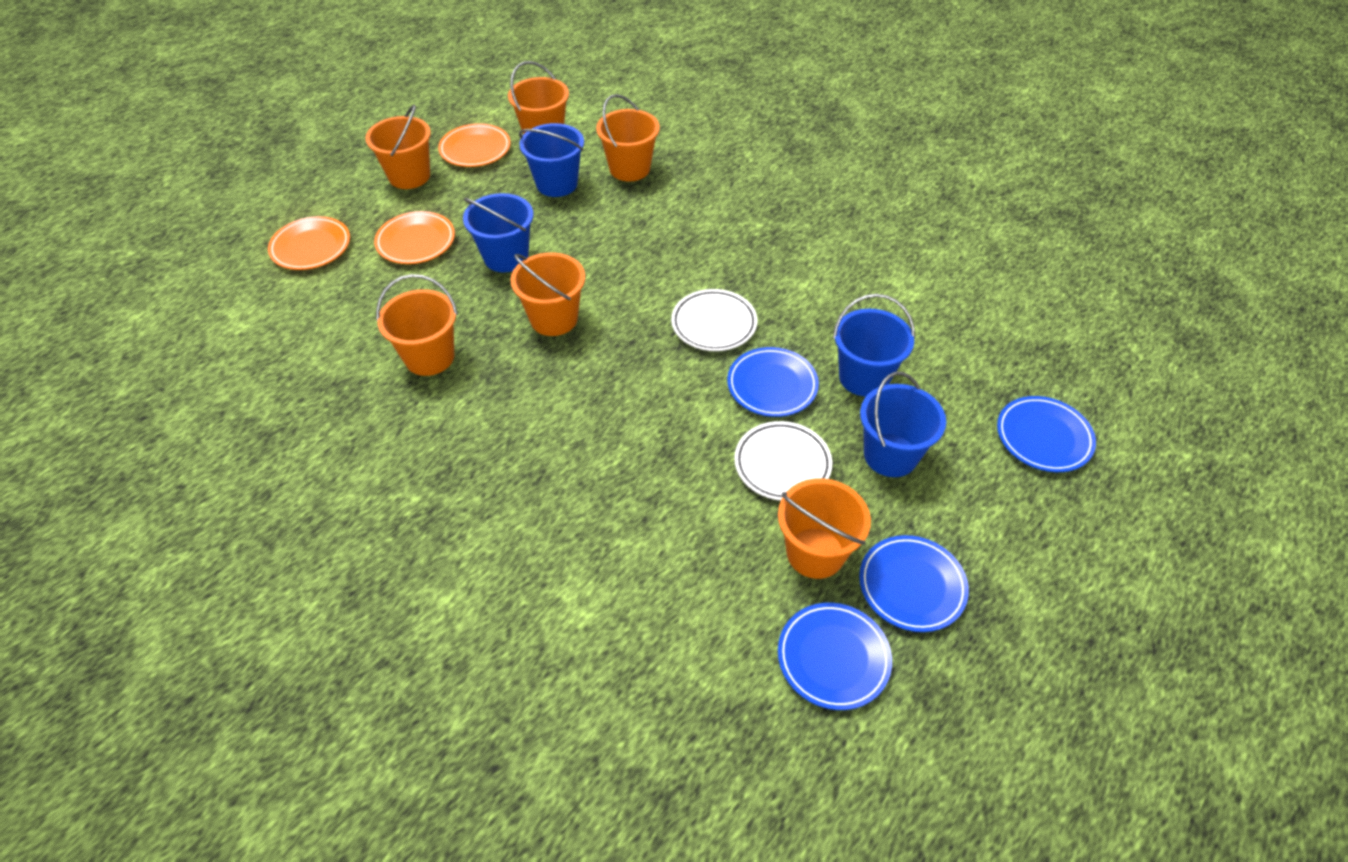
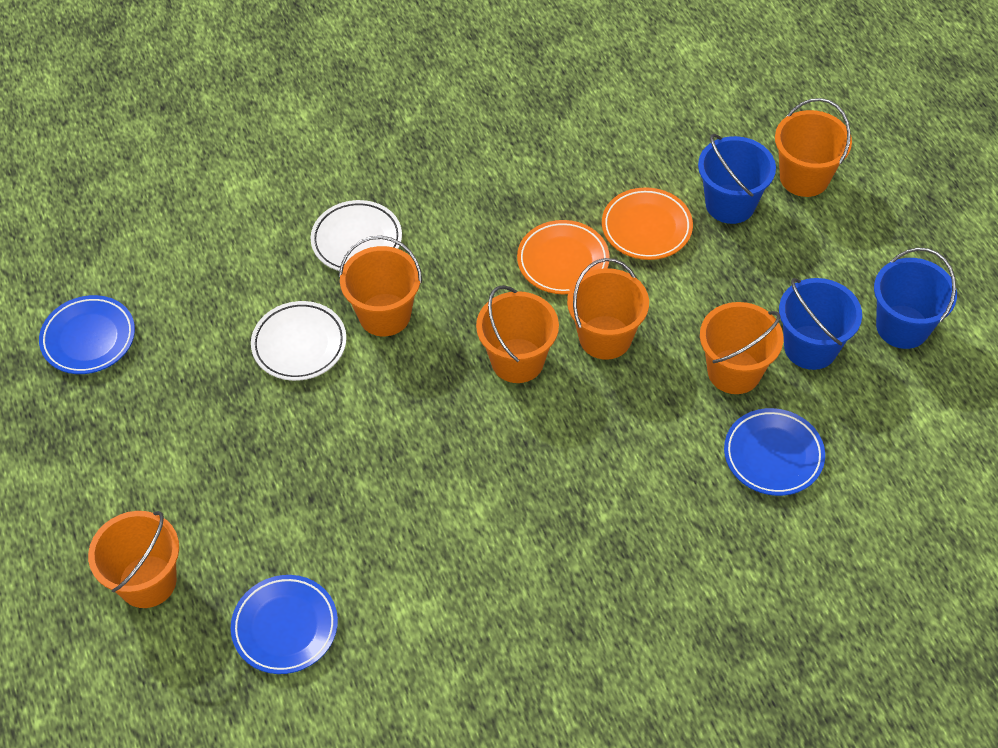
blue bucket: [463,193,533,272] [519,123,584,197] [833,294,915,396] [860,372,946,477] = 4 -> [698,134,776,224] [779,278,862,370] [874,248,957,349] = 3
blue plate: [727,347,819,417] [778,603,892,710] [859,535,969,632] [997,396,1096,472] = 4 -> [39,295,135,374] [231,575,338,674] [724,408,825,496] = 3
orange plate: [268,216,350,270] [374,211,455,264] [438,123,511,167] = 3 -> [517,220,610,294] [602,187,693,260] = 2

